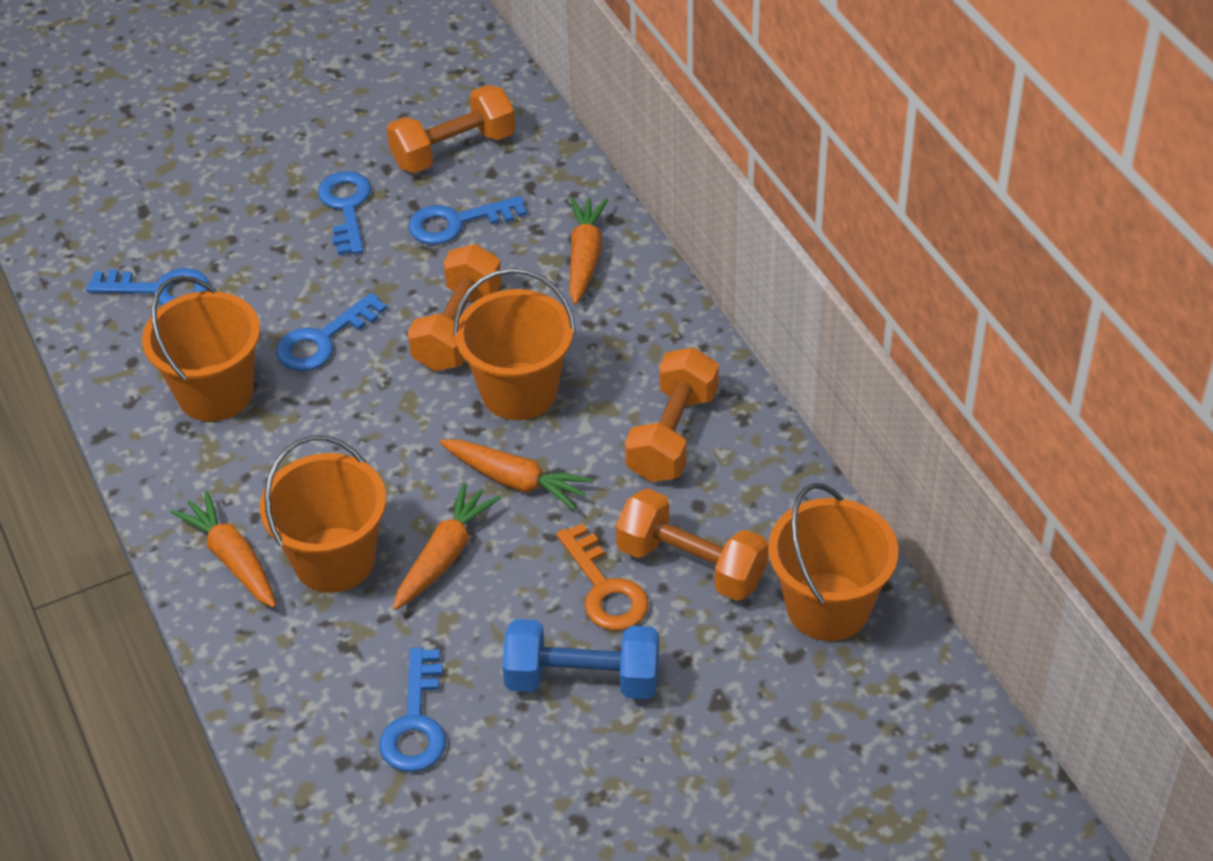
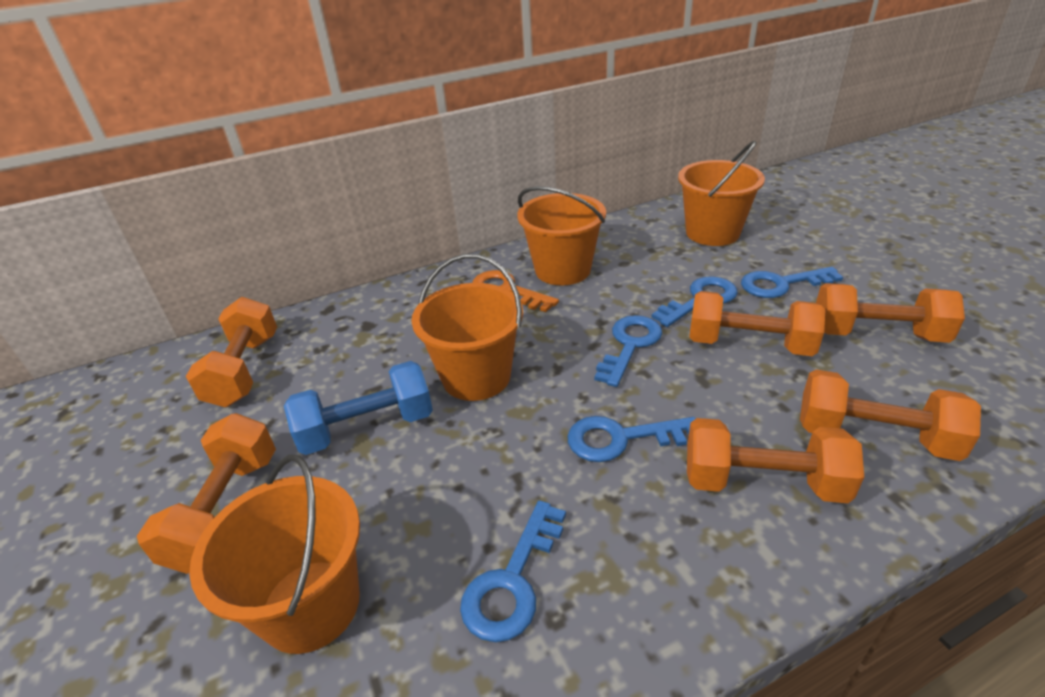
orange carrot: [171,491,276,608] [393,482,501,610] [440,439,593,510] [569,197,608,304] = 4 -> none = 0
orange dumbbell: [387,85,515,173] [408,244,502,371] [616,488,768,601] [625,347,719,482] = 4 -> [137,413,276,574] [186,297,277,407] [687,418,864,503] [689,291,826,356] [800,369,981,461] [816,283,965,343] = 6

